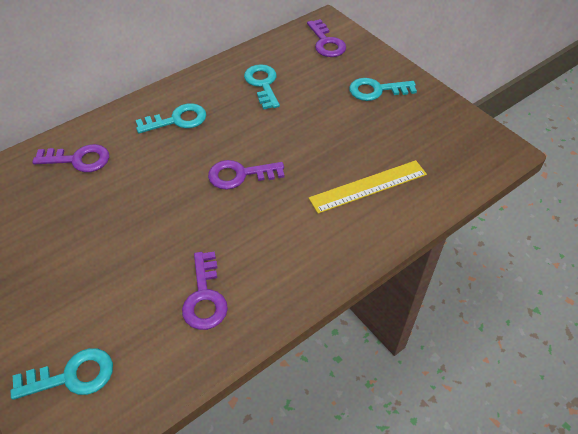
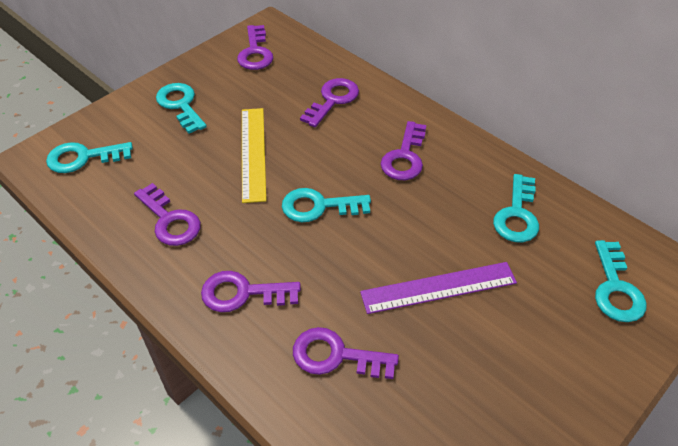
purple key: [32,144,109,172] [182,251,228,330] [208,160,285,190] [307,19,346,57] = 4 -> [134,183,201,246] [201,271,301,312] [237,25,273,70] [293,327,399,379] [300,78,359,127] [381,121,426,180] = 6
purple ruler: none = 0 -> [360,262,517,314] = 1
turquoise key: [11,348,113,400] [136,103,206,134] [244,64,280,109] [349,78,417,101] = 4 -> [46,142,133,173] [156,83,207,134] [282,188,371,222] [493,174,539,242] [595,240,647,322] = 5

